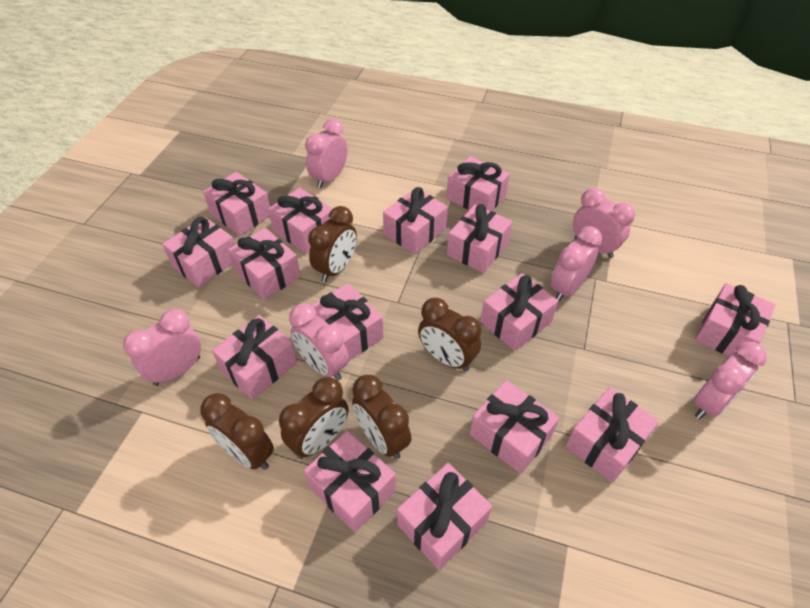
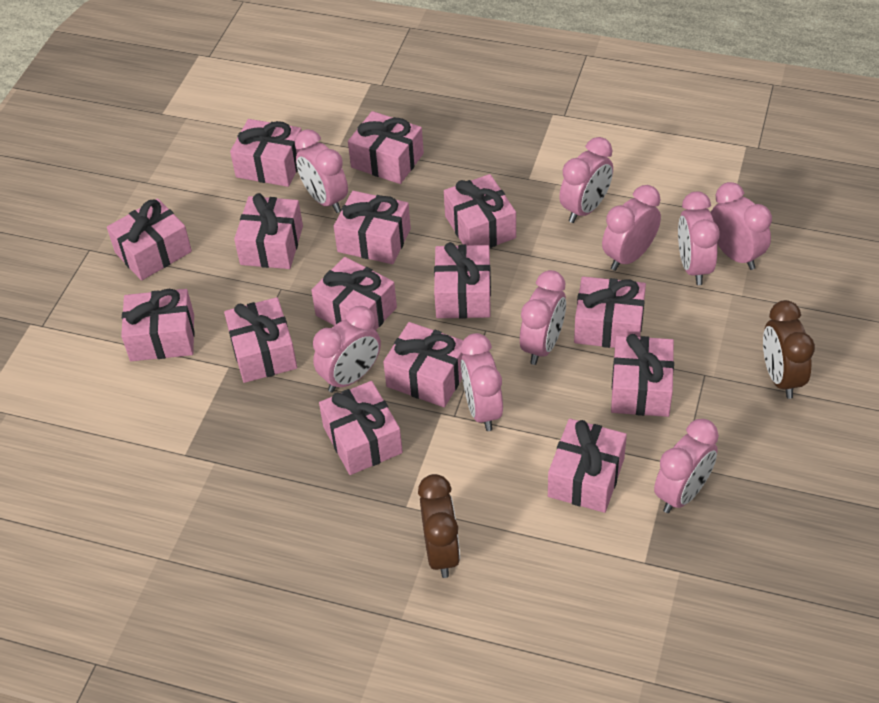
brown clock: [201,393,274,470] [279,377,349,459] [308,206,357,282] [352,375,412,459] [418,298,481,372] = 5 -> [418,474,460,578] [763,300,815,399] = 2
pink clock: [123,309,201,386] [289,304,349,381] [305,119,348,189] [551,226,602,302] [573,188,635,258] [694,341,767,419] = 6 -> [295,129,348,213] [313,306,381,393] [461,333,503,431] [520,270,566,365] [559,137,613,223] [602,185,661,271] [654,419,719,513] [678,192,720,285] [711,182,772,270] = 9

